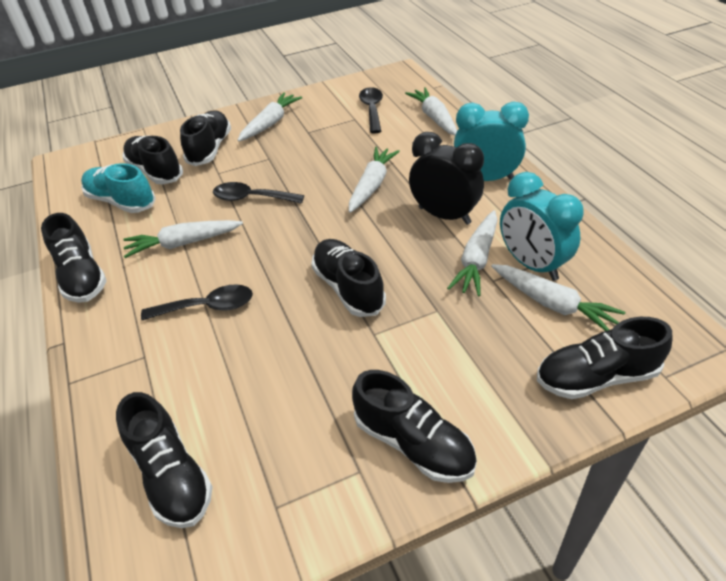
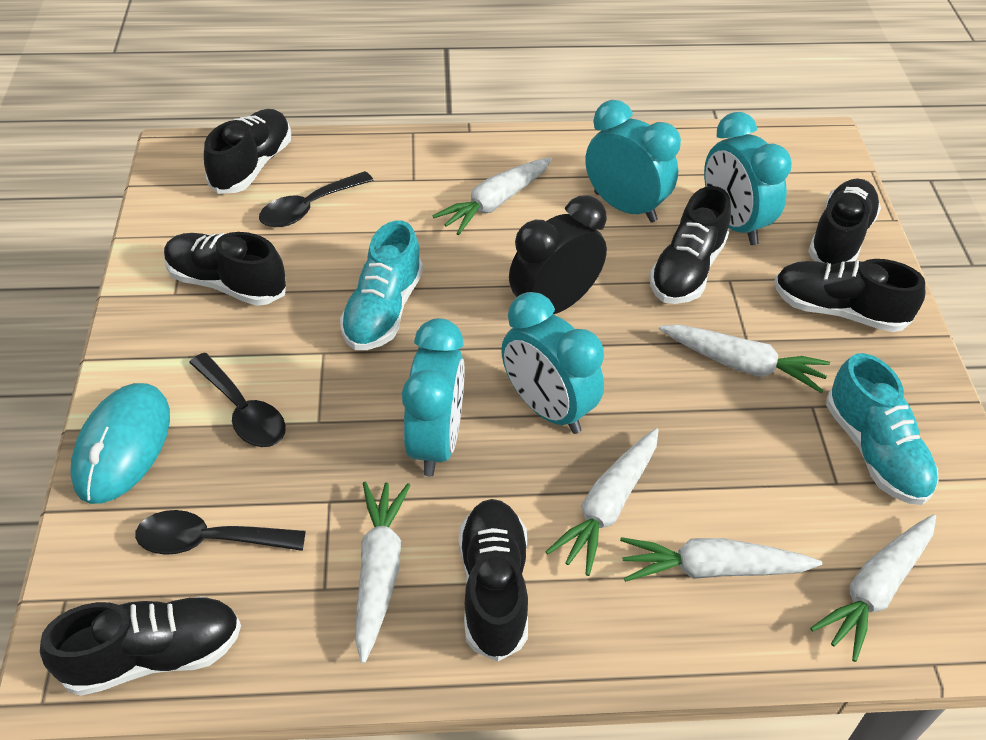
turquoise clock: [454,101,529,181] [500,172,584,281] = 2 -> [402,318,465,476] [501,292,604,434] [585,100,681,223] [704,112,792,245] = 4
turquoise mouse: none = 0 -> [70,383,170,504] = 1
turquoise shoe: [81,163,156,213] = 1 -> [340,220,423,350] [826,353,939,505] = 2

